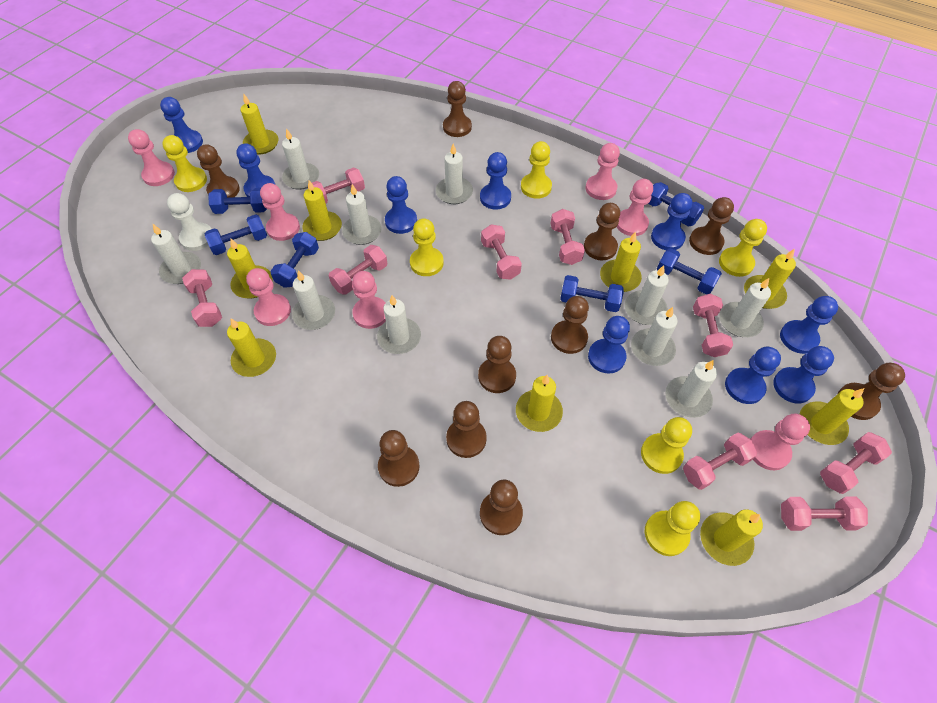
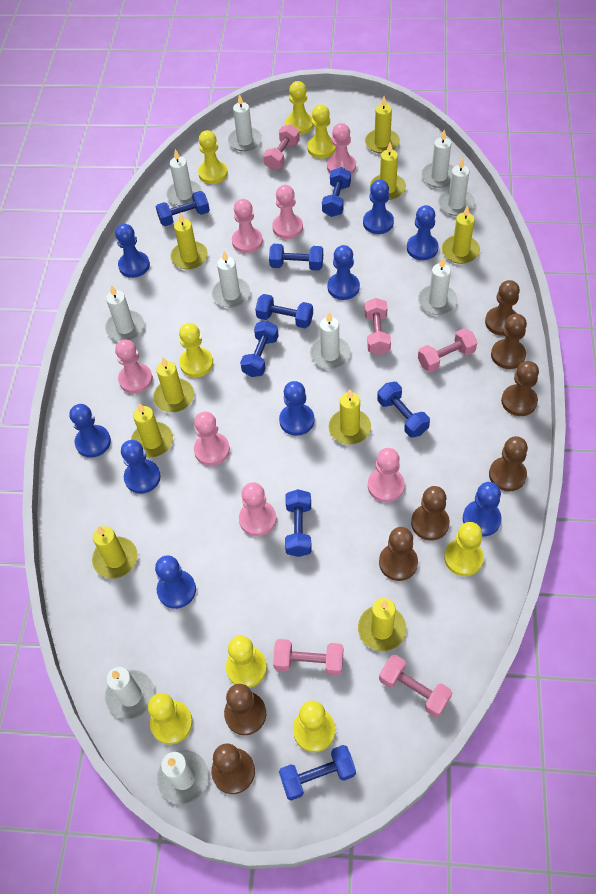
blue dumbbell: [205,214,267,255] [208,188,267,214] [270,232,319,288] [560,275,624,312] [648,182,704,226] [657,248,722,295] = 6 -> [156,191,210,226] [240,321,279,377] [255,294,313,328] [269,244,323,271] [279,745,356,801] [285,489,311,557] [322,167,351,217] [377,382,430,438] = 8
brown pawn: [197,144,240,198] [378,430,420,487] [443,81,472,137] [446,401,487,458] [478,336,516,393] [480,480,523,535] [551,296,589,354] [584,203,620,260] [689,197,734,255] [838,363,905,420] = 10 -> [211,744,255,794] [224,684,266,735] [379,527,418,581] [411,486,450,541] [485,280,520,336] [489,436,528,492] [491,314,527,369] [501,361,539,416] = 8
pink dumbbell: [182,269,222,327] [312,167,365,203] [329,245,387,295] [481,224,522,280] [550,209,585,265] [683,433,757,490] [693,294,733,357] [781,496,868,531] [820,432,892,494] = 9 -> [263,124,300,170] [273,639,343,676] [364,298,391,355] [379,655,452,717] [418,328,477,372] = 5
white pawn: [167,193,212,251] = 1 -> none = 0
yellow pawn: [162,135,207,192] [410,218,444,276] [521,141,552,199] [641,417,692,474] [645,501,700,556] [719,219,767,277] = 6 -> [148,693,193,745] [179,323,213,377] [198,130,228,184] [226,636,267,688] [286,81,313,135] [293,701,335,752] [307,105,336,158] [444,522,484,576] = 8

